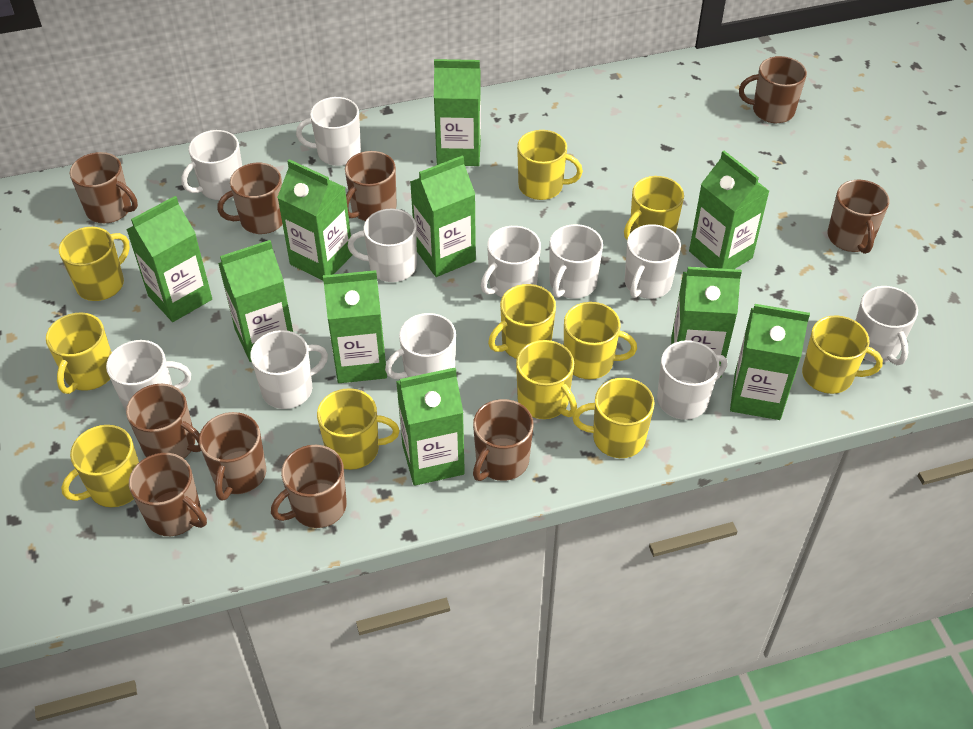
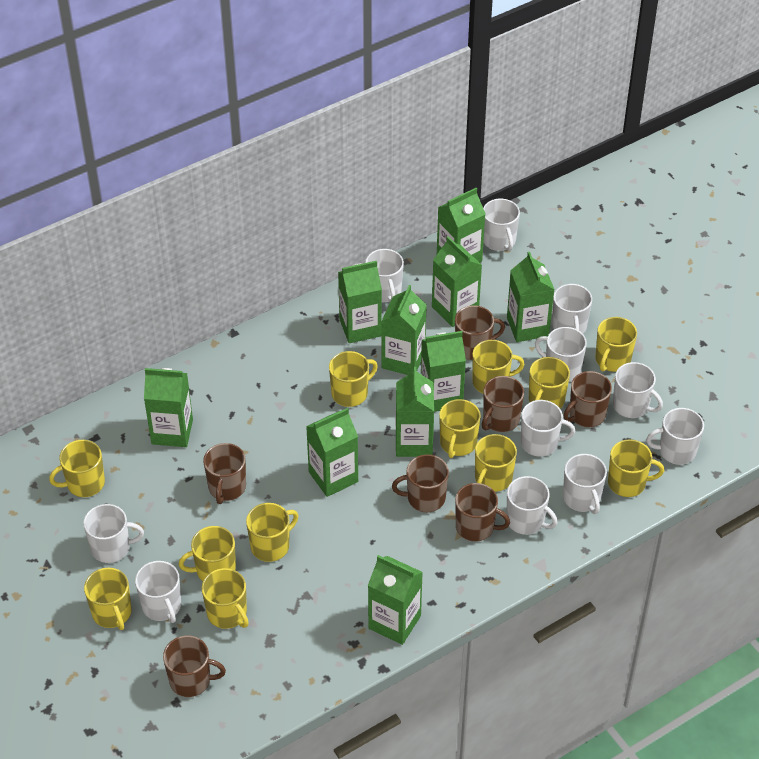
brown mug: [70,152,138,223] [126,384,201,458] [129,453,207,536] [199,412,266,500] [217,163,283,234] [271,445,347,528] [345,151,397,221] [473,399,533,481] [739,56,807,123] [828,180,889,254] = 10 -> [163,635,226,697] [203,443,246,504] [392,454,449,512] [455,305,505,360] [455,483,510,542] [482,376,524,432] [564,371,612,427] = 7
yellow mug: [46,312,112,394] [59,227,130,301] [61,425,139,507] [317,388,399,470] [488,284,556,359] [516,340,577,419] [517,130,583,200] [564,302,637,380] [572,378,655,458] [624,176,684,240] [802,315,883,394] = 11 -> [49,440,105,497] [84,568,132,630] [179,526,236,581] [202,568,249,629] [246,503,298,562] [329,351,378,407] [439,399,481,458] [472,340,525,393] [475,434,517,492] [529,357,570,408] [595,317,637,372] [608,439,664,497] = 12

